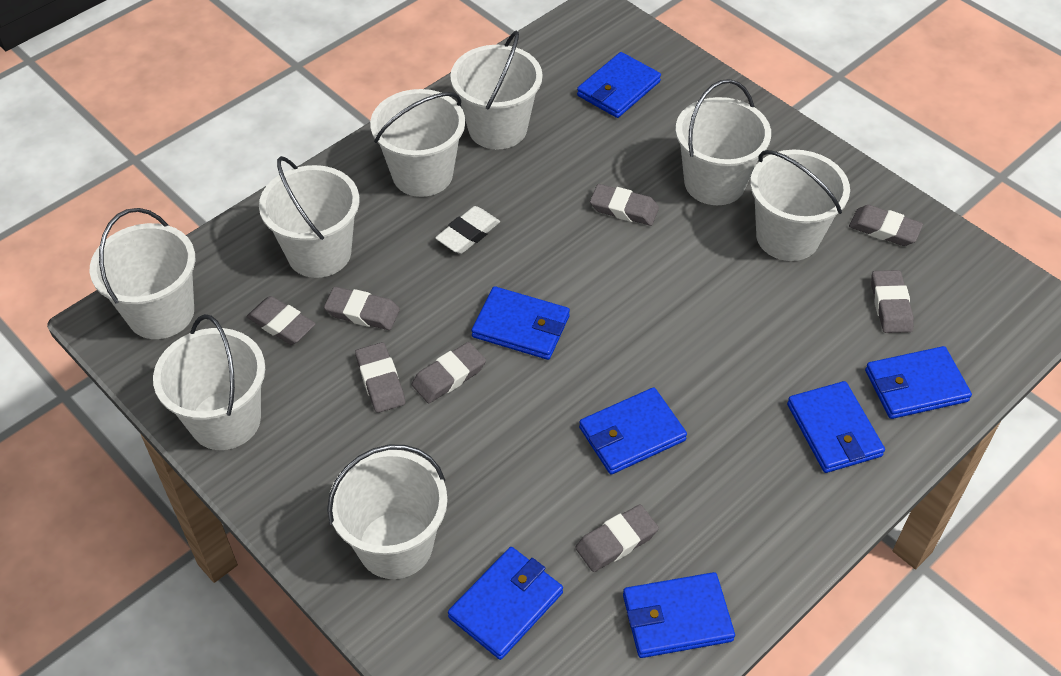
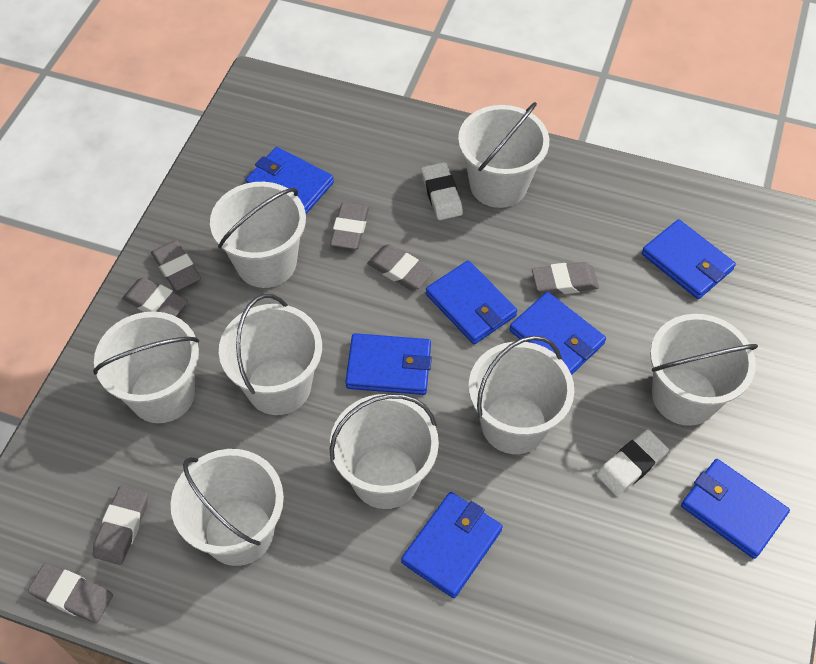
grey eraser: [247,296,316,345] [324,287,400,330] [355,342,405,413] [412,342,486,403] [575,505,659,572] [590,184,659,226] [849,205,923,246] [871,270,914,333] = 8 -> [28,563,113,623] [93,486,148,565] [122,277,188,316] [151,240,201,291] [330,202,369,249] [367,244,433,290] [532,262,599,295] = 7
white eraser: [435,206,500,254] = 1 -> [421,162,463,220] [596,429,669,496] = 2

